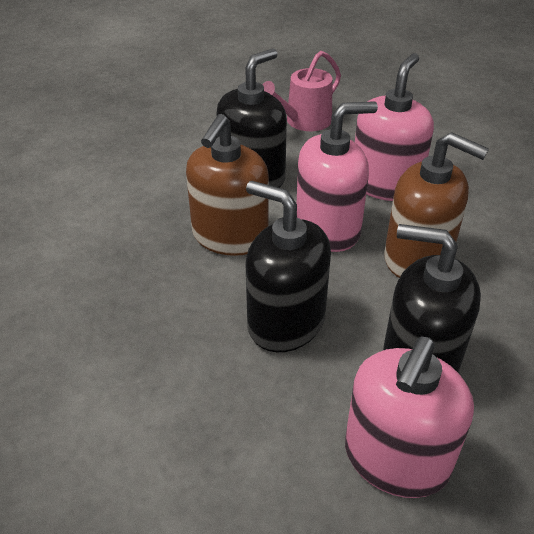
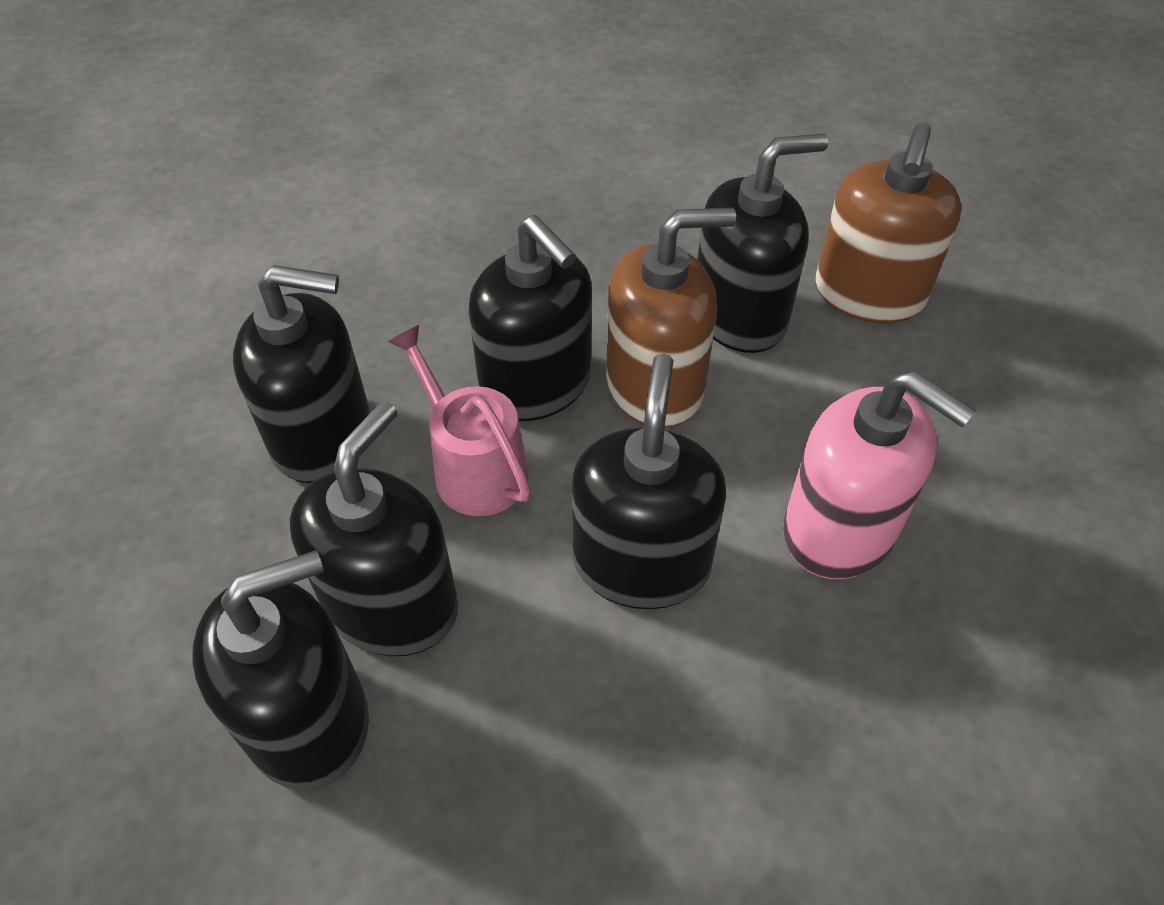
black soap dispenser: [216,49,287,188] [245,181,331,352] [383,224,481,373] = 3 -> [192,550,369,790] [233,265,370,483] [290,401,459,656] [469,215,592,421] [572,353,726,609] [697,133,828,353] = 6
pink soap dispenser: [296,101,378,252] [345,336,474,498] [355,53,434,201] = 3 -> [783,370,976,579] = 1

